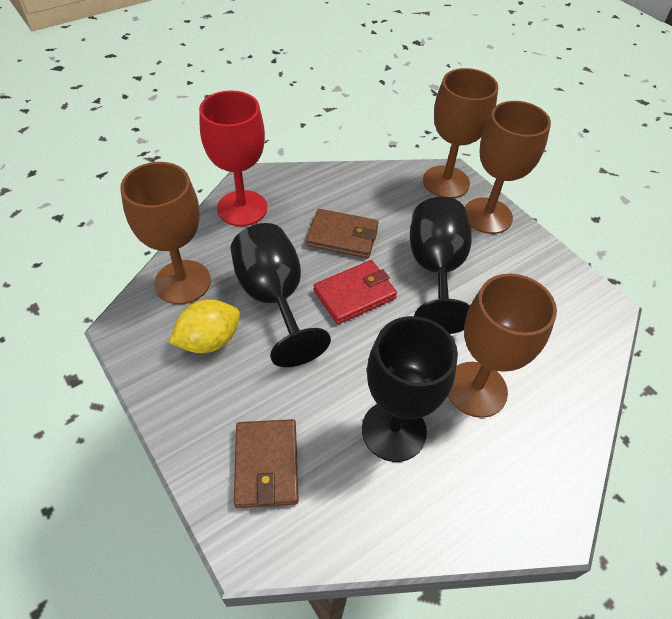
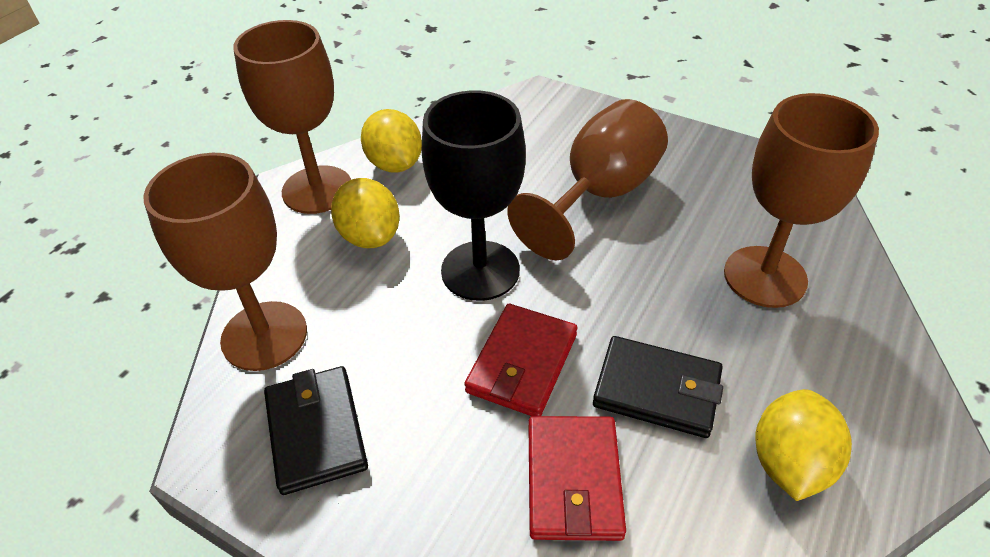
black goblet: [230,223,331,367] [362,316,458,462] [410,197,472,334] = 3 -> [422,90,526,301] = 1
black wallet: none = 0 -> [264,366,368,495] [593,336,723,438] = 2
brown wallet: [234,419,299,508] [306,209,379,258] = 2 -> none = 0
red goblet: [199,90,267,226] = 1 -> none = 0
red wallet: [313,260,397,324] = 1 -> [464,304,577,416] [528,416,626,541] = 2
yellow lemon: [169,299,240,353] = 1 -> [331,178,400,248] [361,109,422,173] [755,389,852,501] = 3

